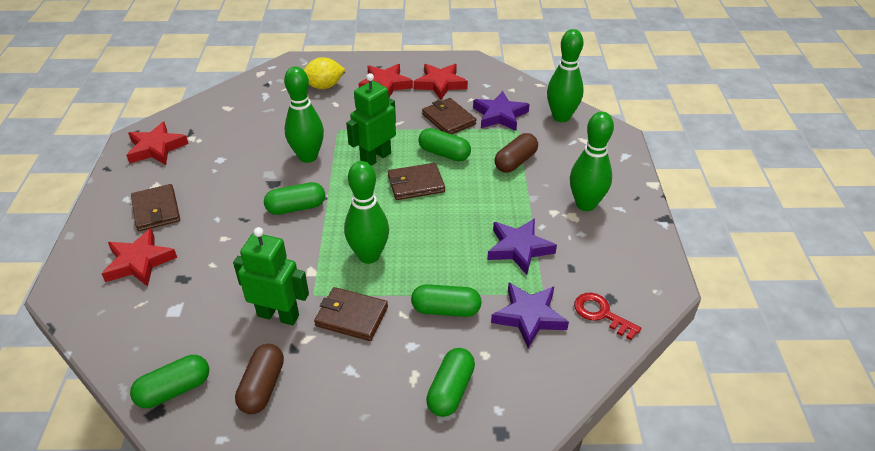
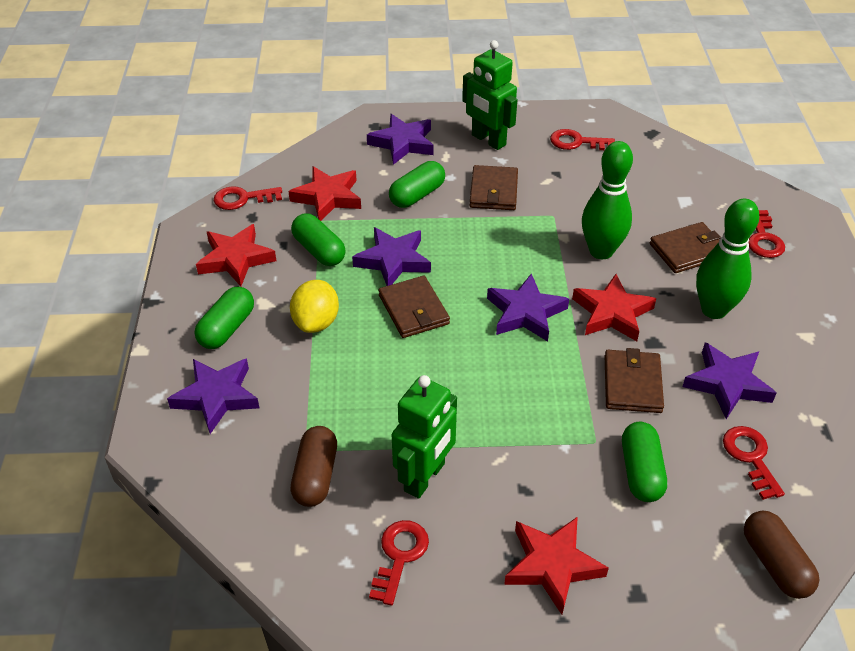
green bowling pin: [284,66,324,163] [344,161,389,264] [547,29,584,122] [570,112,614,211] = 4 -> [582,141,633,259] [696,199,759,319] = 2
green capsule: [130,355,209,408] [264,182,325,215] [411,284,482,317] [418,128,471,161] [426,348,475,417] = 5 -> [195,287,254,349] [291,213,346,266] [389,161,445,208] [622,422,667,502] = 4
purple star: [473,91,529,131] [487,218,557,275] [491,283,569,348] = 3 -> [167,358,259,434] [352,227,431,286] [367,114,434,165] [487,273,569,341] [682,342,776,419] = 5
red key: [574,293,641,340] = 1 -> [214,186,282,210] [369,520,429,606] [550,129,615,150] [723,426,785,500] [748,210,785,258] = 5

